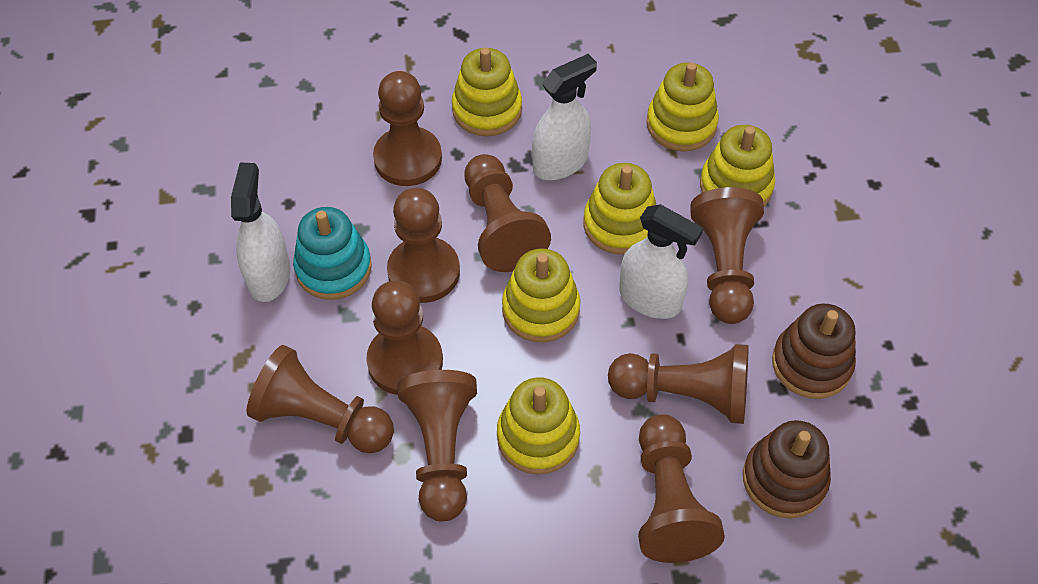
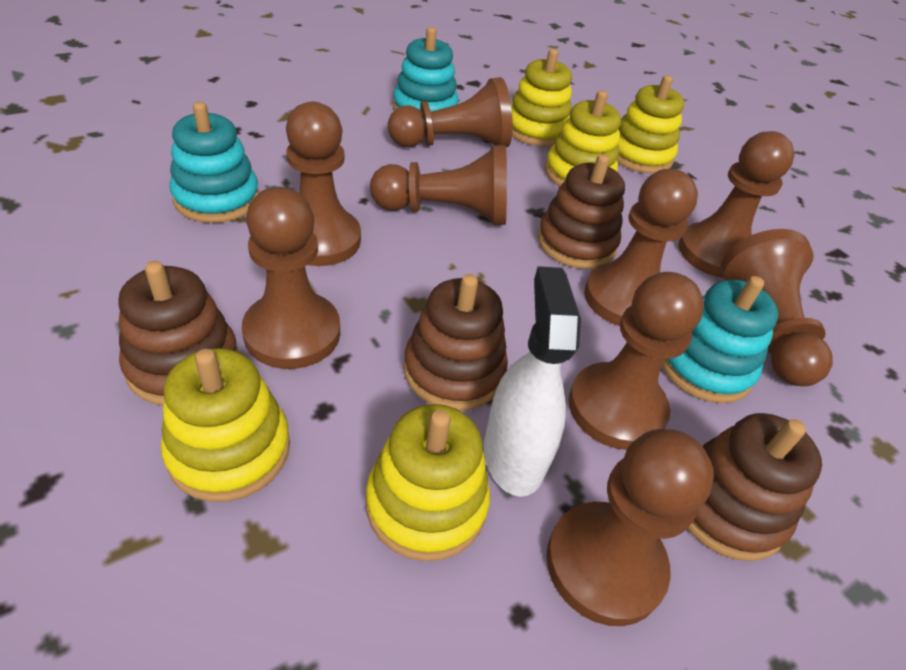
brown stacking toy: [743,420,831,518] [772,304,856,399] = 2 -> [118,261,238,405] [403,274,508,411] [537,154,625,269] [687,413,822,561] = 4
turquoise stacking toy: [293,207,372,300] = 1 -> [170,102,259,223] [393,27,459,112] [662,276,779,403] = 3
white spray bottle: [231,163,291,302] [532,54,597,180] [619,204,703,319] = 3 -> [484,266,581,497] = 1
yellow stacking toy: [452,48,522,136] [497,377,580,474] [502,248,580,343] [583,163,656,254] [646,63,719,152] [700,125,775,206] = 6 -> [161,348,290,502] [366,404,490,561] [511,49,572,147] [545,90,621,186] [617,75,684,174] = 5

